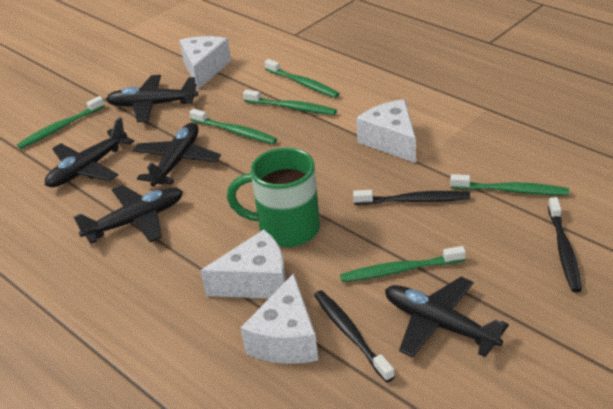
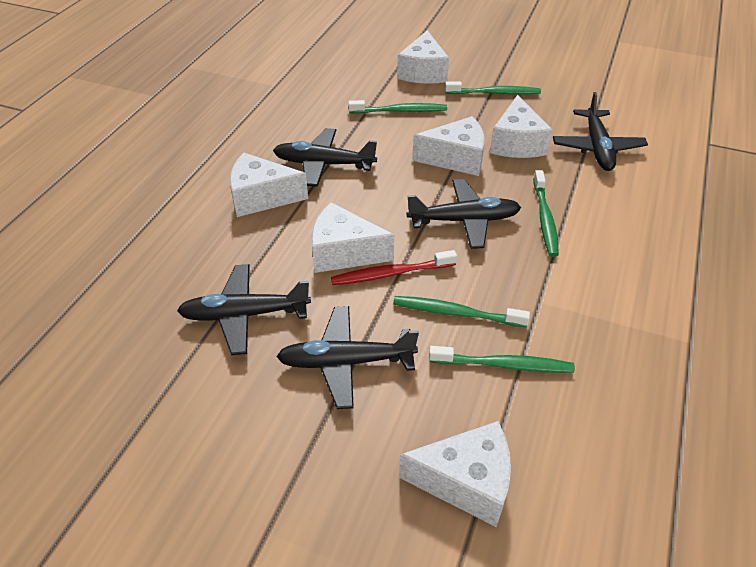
black toothbrush: [314,290,395,382] [353,190,470,205] [548,197,582,292] = 3 -> none = 0
green mug: [227,148,320,247] = 1 -> none = 0
green toothbrush: [17,96,105,149] [189,109,277,144] [243,90,337,115] [265,59,340,98] [340,246,466,282] [450,174,569,195] = 6 -> [348,100,447,114] [393,296,530,327] [429,346,575,373] [445,81,541,95] [533,170,559,257] = 5
red toothbrush: none = 0 -> [331,250,457,285] = 1
white cheese: [179,36,231,89] [200,230,286,299] [241,273,318,364] [356,99,416,163] = 4 -> [230,153,308,217] [311,202,394,273] [397,30,449,84] [399,421,511,527] [412,116,485,176] [490,95,553,158] = 6

